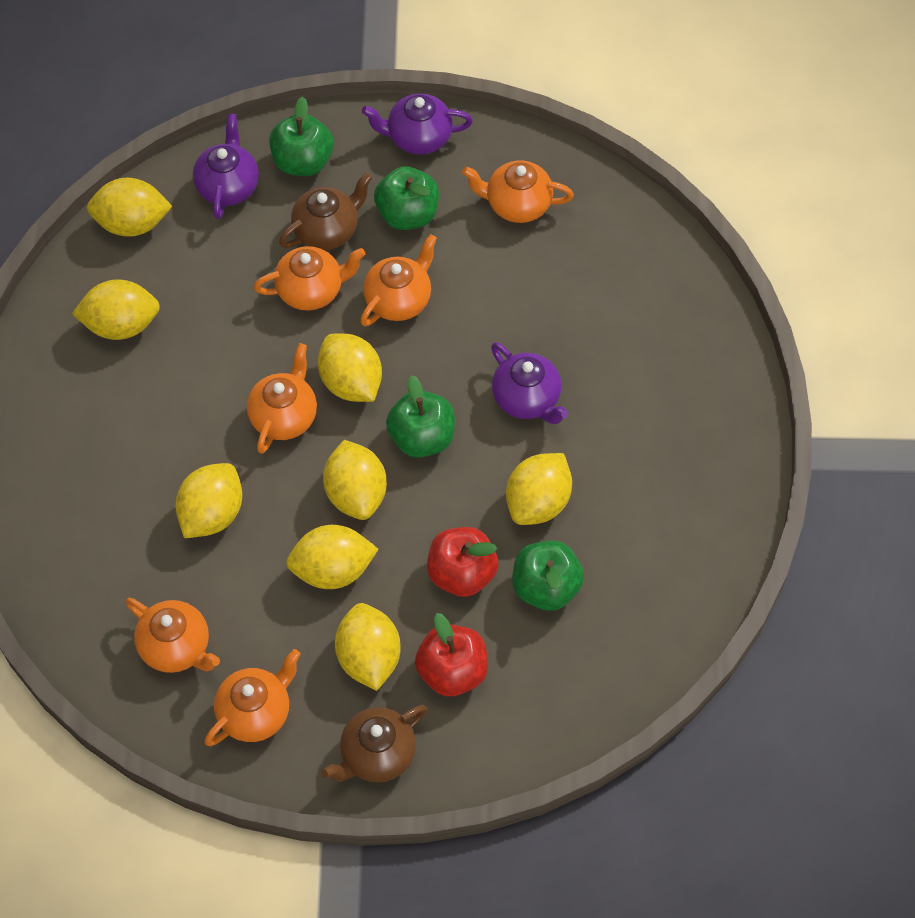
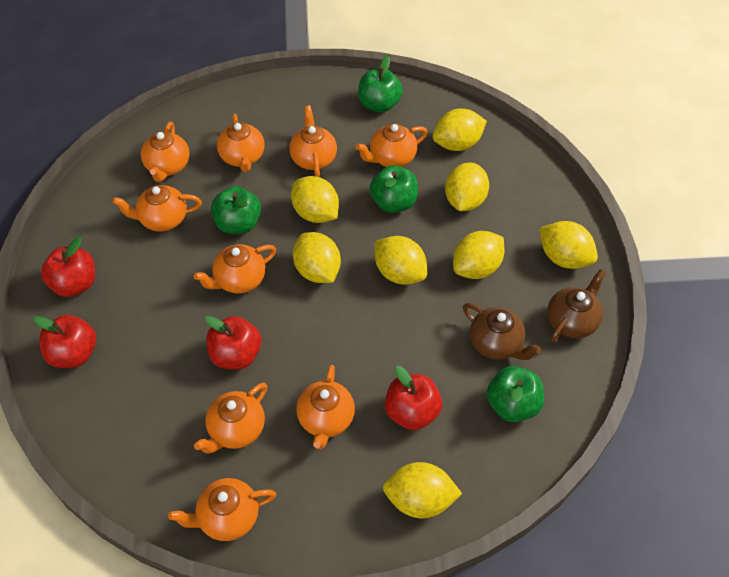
orange teapot: [126,598,220,673] [204,649,300,746] [247,343,317,454] [254,246,365,311] [360,234,437,326] [462,160,574,223] = 6 -> [112,185,202,232] [141,122,190,182] [168,478,276,541] [194,244,276,293] [194,383,268,453] [217,114,265,172] [289,106,337,177] [296,365,355,449] [356,124,428,167] = 9
purple teapot: [193,113,259,219] [362,93,473,155] [491,342,568,424] = 3 -> none = 0
red apple: [415,613,488,697] [427,527,498,597] = 2 -> [33,315,96,368] [41,237,95,297] [205,316,261,370] [385,366,442,430] = 4

